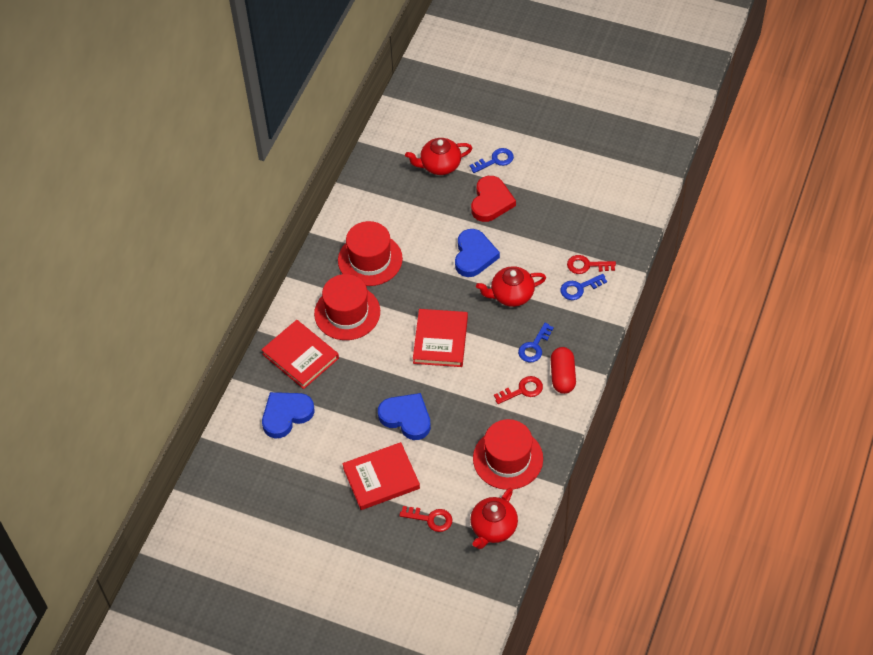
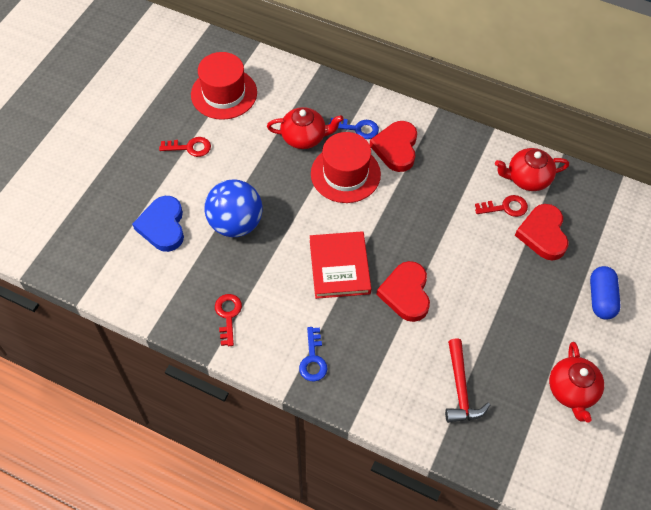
blue ball: none = 0 -> [205,179,263,237] = 1
blue capsule: none = 0 -> [590,266,621,320] = 1
blue heart: [262,392,315,438] [378,393,431,440] [455,229,500,277] = 3 -> [132,196,184,252] = 1
blue key: [470,148,514,173] [518,323,554,362] [560,274,607,300] = 3 -> [299,327,328,382] [329,118,379,139] = 2
red book: [261,320,339,389] [342,442,420,510] [413,309,468,367] = 3 -> [310,231,371,299] = 1
red capsule: [550,347,576,394] = 1 -> none = 0
red hammer: none = 0 -> [445,338,490,423] = 1
red hat: [314,274,380,340] [338,221,403,286] [473,419,543,490] = 3 -> [191,52,257,120] [311,132,381,203] = 2
red heart: [471,176,516,222] = 1 -> [370,121,417,172] [376,261,430,322] [515,204,569,260] = 3

